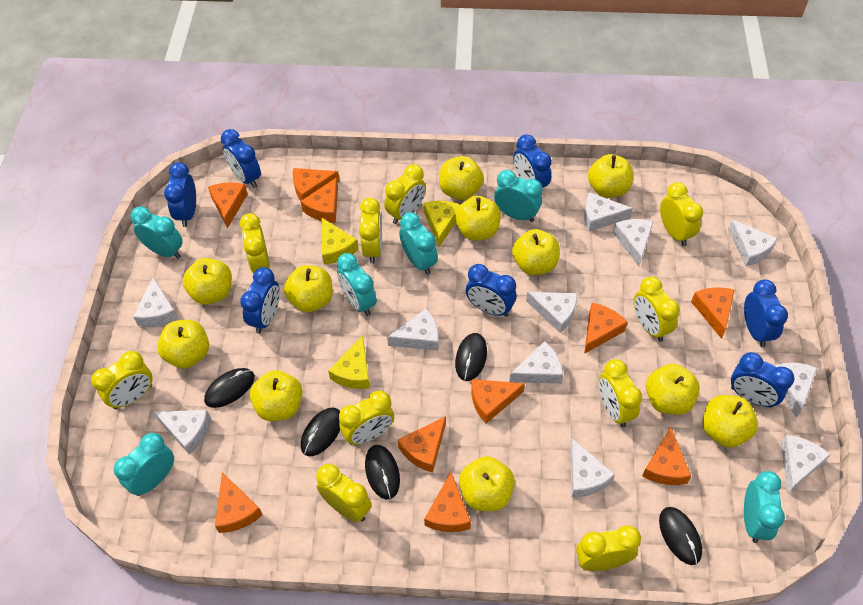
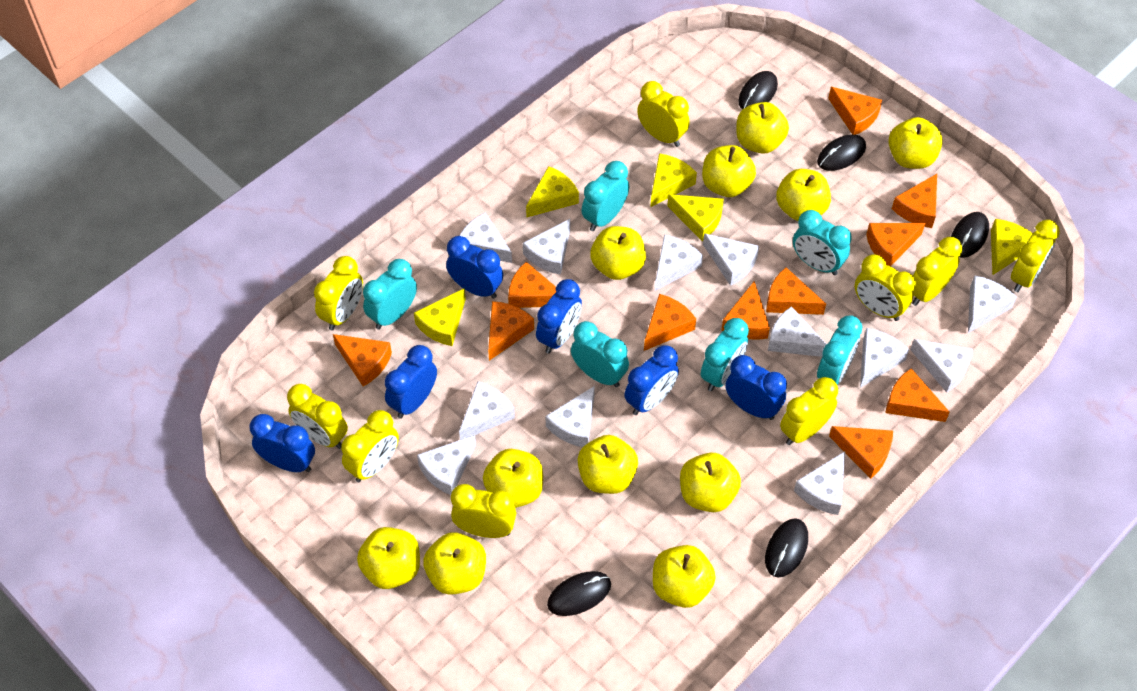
blue clock: [164,162,196,227] [221,129,261,188] [240,267,280,334] [466,264,516,317] [514,134,552,195] [731,352,794,407] [744,279,788,347] = 7 -> [250,414,315,472] [385,345,437,419] [446,236,503,299] [536,279,582,354] [624,345,679,415] [725,355,787,420] = 6
orange cheese: [208,182,248,228] [215,472,263,533] [293,168,340,201] [301,177,338,223] [398,416,446,473] [424,472,471,532] [472,379,525,424] [584,303,628,354] [642,427,691,485] [691,287,734,339] = 10 -> [333,334,392,387] [488,301,534,361] [508,262,557,308] [644,294,696,351] [721,281,770,340] [766,267,826,315] [828,87,882,135] [829,426,893,479] [866,223,925,266] [885,368,949,422] [892,174,937,228] = 11
white cheese: [133,277,178,327] [154,410,211,455] [387,309,439,351] [509,341,563,384] [526,292,577,333] [570,438,615,497] [584,192,633,232] [613,219,654,266] [728,220,778,267] [774,363,817,418] [781,435,830,494] = 11 -> [417,435,476,495] [459,212,512,263] [459,381,515,440] [523,219,570,275] [546,386,595,447] [655,235,703,291] [703,233,759,286] [768,306,826,357] [794,451,845,515] [860,328,909,388] [910,339,973,393] [968,275,1017,333] = 12
yellow cheese: [321,217,359,265] [328,336,370,389] [424,201,460,247] = 3 -> [414,288,466,346] [526,166,579,217] [650,153,697,207] [667,194,724,241] [991,219,1033,275] = 5
yellow clock: [91,351,152,409] [240,213,270,273] [316,464,372,522] [339,391,394,445] [359,198,382,264] [384,164,426,224] [576,525,641,571] [599,359,642,427] [634,277,680,342] [660,182,703,246] = 10 -> [287,384,348,449] [314,256,363,330] [341,410,399,482] [451,484,516,538] [637,81,690,147] [780,377,838,445] [855,254,916,321] [912,237,962,306] [1011,220,1060,292] = 9

